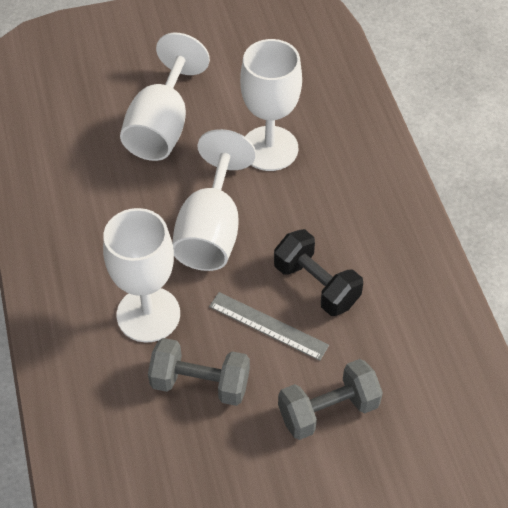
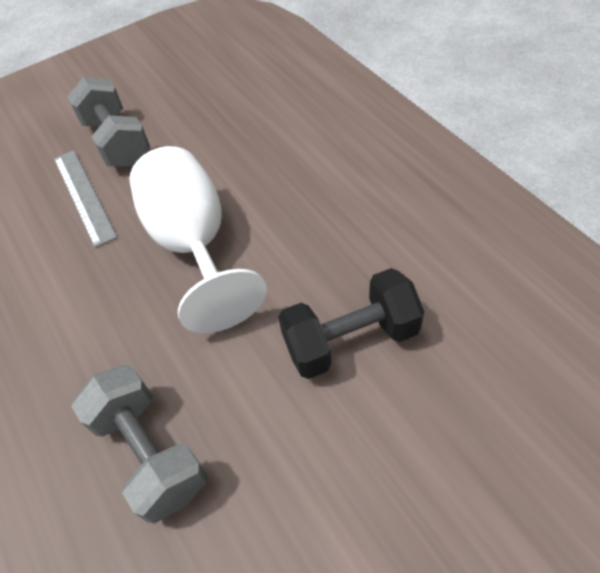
white goblet: [103,208,180,343] [120,33,210,161] [172,129,256,271] [240,39,302,171] = 4 -> [129,146,267,333] = 1

